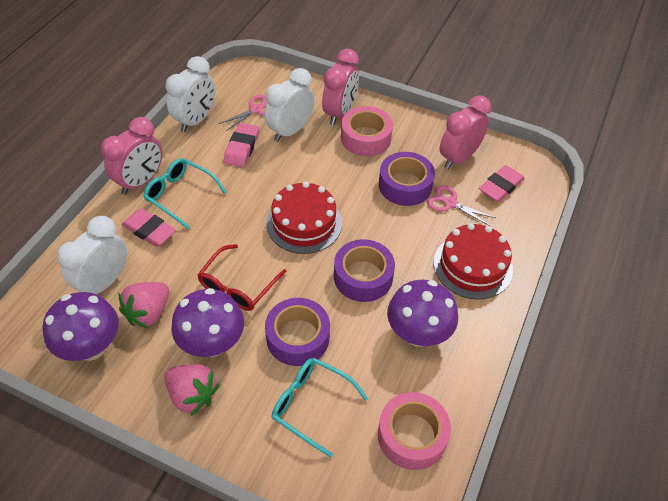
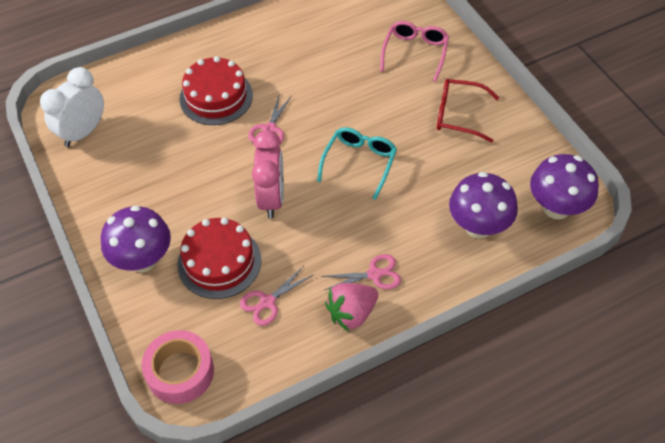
pink clock: [101,117,163,195] [322,49,359,125] [440,95,491,169] = 3 -> [252,130,284,218] = 1
pink eraser: [122,208,176,247] [224,123,259,167] [479,165,525,202] = 3 -> none = 0
pink glasses: none = 0 -> [380,21,449,82] = 1
pink scissors: [219,95,267,131] [427,185,495,226] = 2 -> [240,267,313,326] [248,95,291,143] [321,254,401,290] = 3
pink strawberry: [118,282,169,328] [164,364,219,416] = 2 -> [325,283,378,331] = 1
pink tape: [341,106,393,156] [378,392,451,470] = 2 -> [142,330,214,404] = 1
purple tape: [265,298,330,366] [334,239,395,302] [379,152,435,206] = 3 -> none = 0
turquoise glasses: [144,158,227,229] [272,358,368,458] = 2 -> [317,127,397,200] = 1
white clock: [57,216,127,294] [165,56,215,132] [264,68,314,142] = 3 -> [40,67,104,147] = 1

